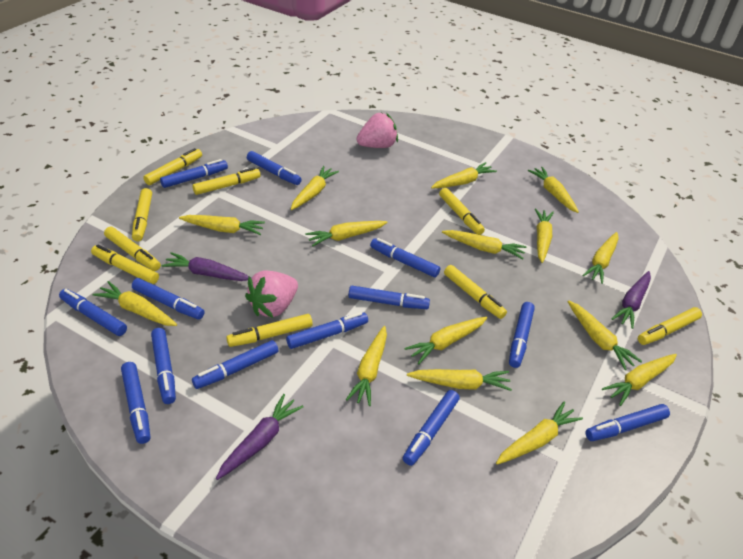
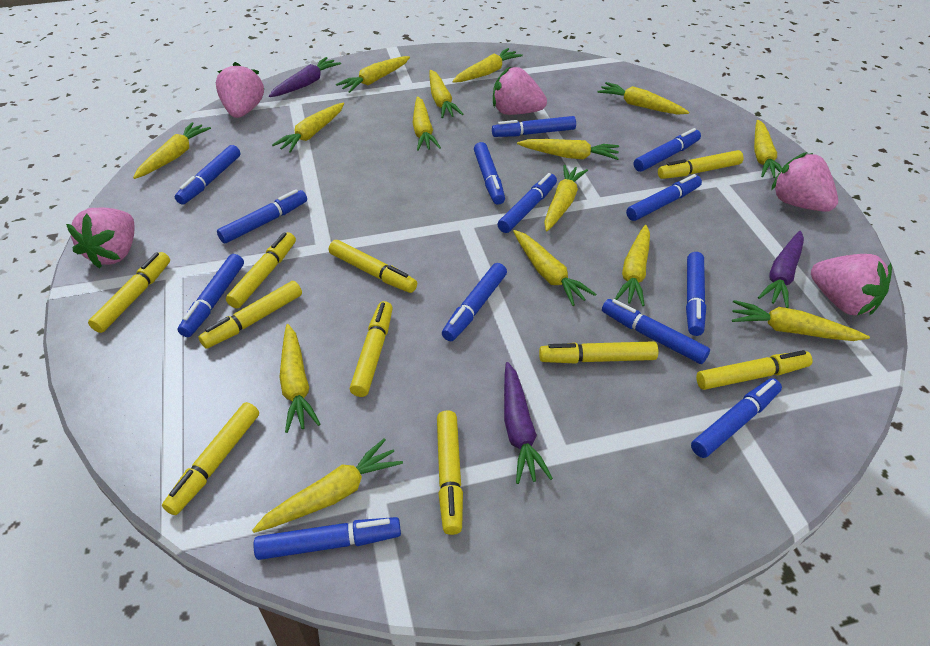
pink strawberry: [245,271,298,318] [357,113,398,148] = 2 -> [66,208,134,269] [216,62,264,118] [493,67,547,115] [771,152,838,212] [811,254,892,315] = 5
yellow marker: [91,245,159,284] [104,227,161,271] [132,188,152,242] [143,148,202,185] [192,167,261,195] [226,314,313,347] [439,188,485,235] [444,265,507,319] [638,307,702,345] = 9 -> [88,252,170,333] [162,402,259,515] [198,281,302,349] [226,232,296,308] [329,240,417,293] [350,301,393,397] [437,410,463,535] [539,341,658,364] [658,150,744,179] [696,350,813,390] = 10

